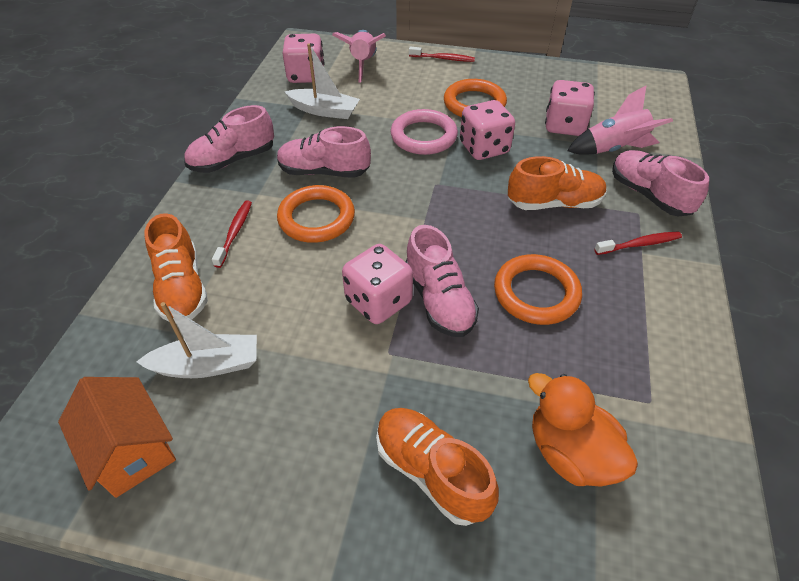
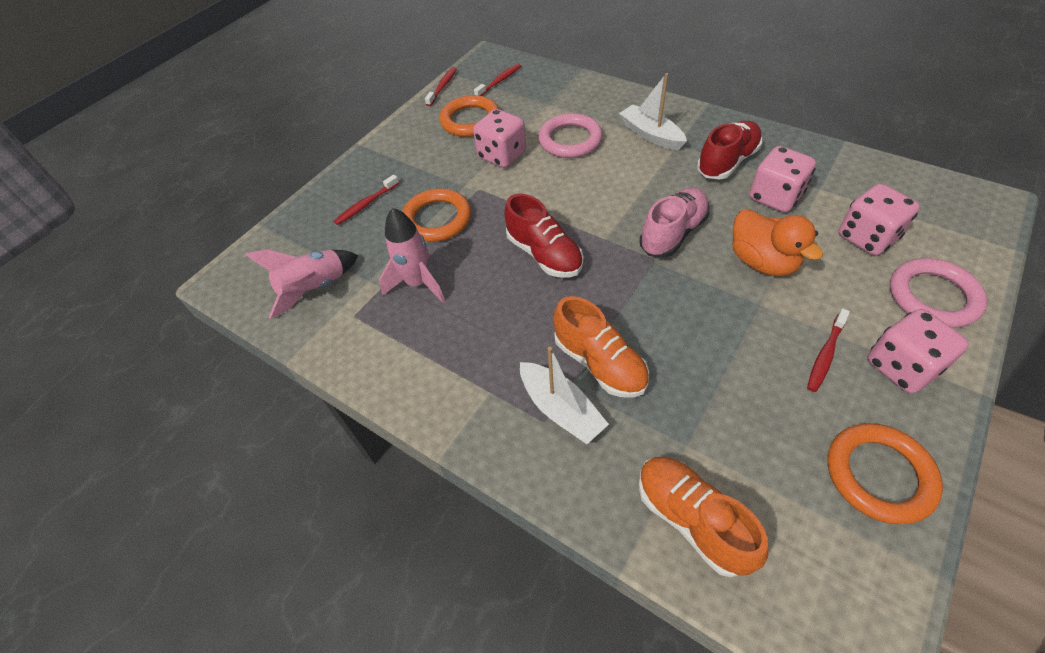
orange house: [58,377,176,498] = 1 -> none = 0
orange shoe: [144,213,208,324] [376,408,499,526] [508,156,607,210] = 3 -> [553,296,649,398] [639,457,769,577] = 2
pink ring: [391,109,458,155] = 1 -> [538,113,603,158] [890,258,987,328] = 2
pink shoe: [184,105,274,173] [277,126,371,178] [406,225,479,337] [612,150,709,216] = 4 -> [639,188,710,258] = 1
red shoe: none = 0 -> [504,194,583,278] [697,121,762,180] = 2
red toothbrush: [212,200,252,268] [409,47,475,62] [594,231,682,255] = 3 -> [334,174,399,225] [425,67,457,106] [474,64,521,96] [807,308,850,392] = 4

